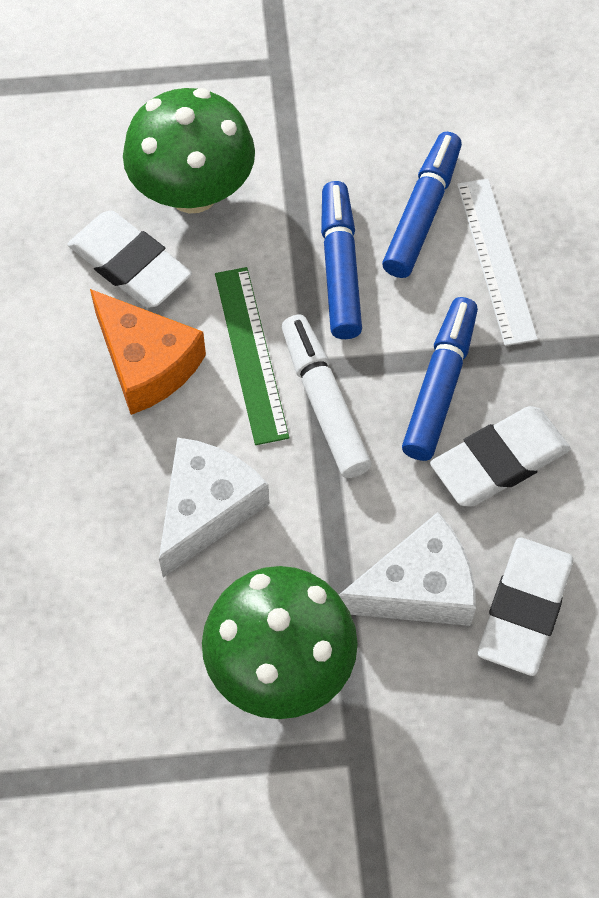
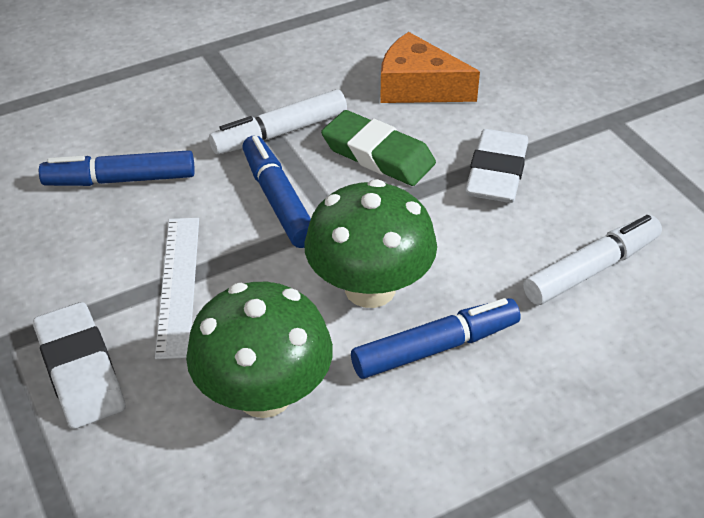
green eraser: none = 0 -> [321,110,436,186] = 1
green ruler: [215,267,289,445] = 1 -> none = 0
white cheese: [159,437,269,577] [339,512,476,626] = 2 -> none = 0
white eraser: [67,210,192,308] [430,406,571,507] [478,537,573,676] = 3 -> [33,302,126,429] [465,129,528,203] = 2
white marker: [281,315,372,478] = 1 -> [209,90,347,154] [523,215,662,305] = 2

